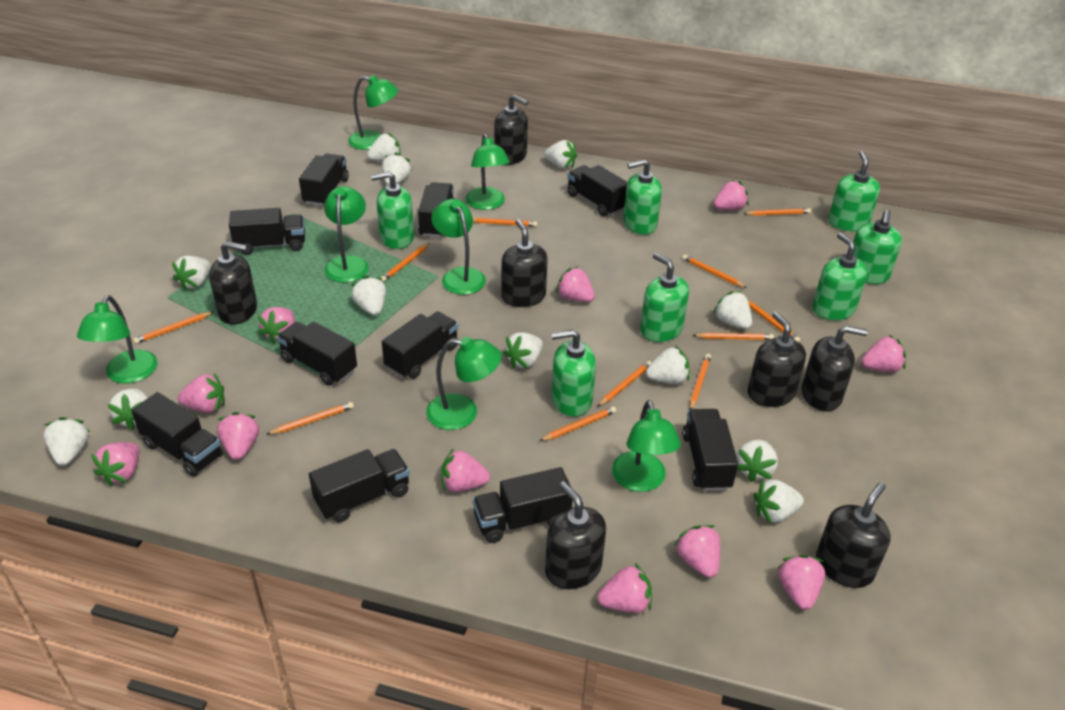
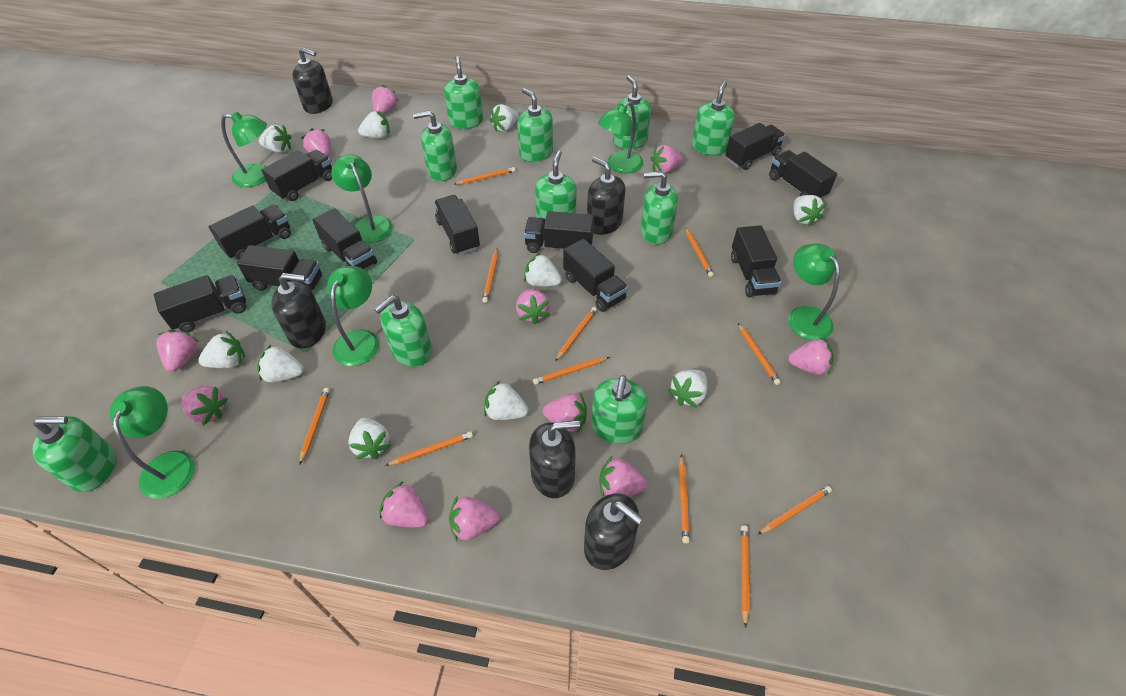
black soap dispenser: [209,241,257,324] [494,94,528,165] [501,219,548,307] [545,482,606,589] [747,312,806,407] [802,326,868,412] [816,482,891,588] = 7 -> [271,273,326,348] [292,47,333,114] [529,420,580,498] [584,493,643,570] [587,157,626,235] = 5
black truck: [131,392,223,477] [229,208,305,255] [277,321,357,386] [299,154,349,206] [309,449,410,522] [382,312,458,379] [418,182,455,238] [473,467,573,543] [567,165,628,216] [682,409,738,491] = 10 -> [154,275,246,333] [209,205,291,260] [237,245,322,291] [261,150,332,201] [312,208,377,269] [434,195,480,255] [524,211,594,253] [563,239,628,312] [725,123,785,170] [731,225,781,297] [769,150,837,199] = 11
green lamp: [77,295,158,383] [324,186,369,283] [348,75,398,150] [426,337,502,430] [431,199,486,295] [466,133,510,210] [612,400,681,492] = 7 -> [110,386,195,499] [221,112,267,187] [327,266,379,366] [331,154,392,243] [598,101,643,174] [788,244,840,340] = 6
green soap dispenser: [371,171,414,249] [551,329,596,417] [623,159,662,235] [640,253,689,342] [812,233,867,321] [828,151,880,232] [853,210,902,284] = 7 -> [33,416,116,492] [374,295,432,367] [413,111,457,181] [444,56,483,129] [517,88,553,162] [535,151,577,219] [591,375,648,444] [613,75,651,149] [640,171,678,245] [692,81,735,156] = 10
white strawberry: [44,417,90,466] [108,388,148,430] [172,256,210,291] [351,276,386,315] [367,133,401,162] [382,153,412,185] [503,332,543,369] [544,140,577,169] [646,346,690,384] [713,291,752,329] [736,439,778,482] [754,480,804,523] = 12 -> [198,331,245,368] [257,345,304,382] [259,125,291,153] [348,418,391,459] [358,110,390,138] [484,380,528,420] [489,104,518,132] [524,253,562,287] [668,370,707,408] [793,195,826,227] = 10

